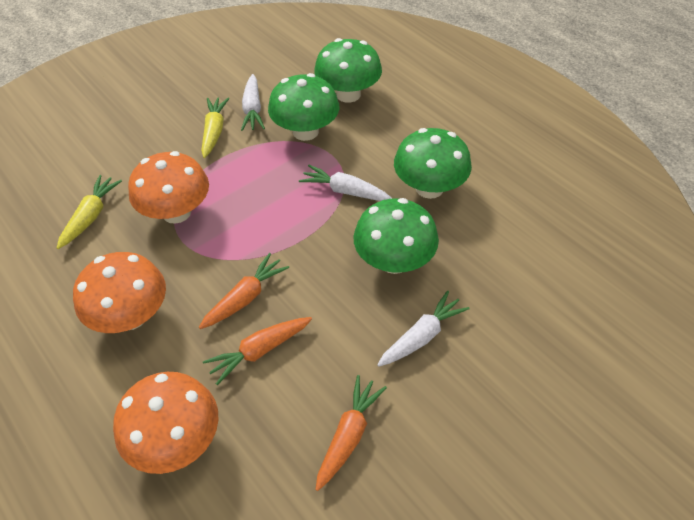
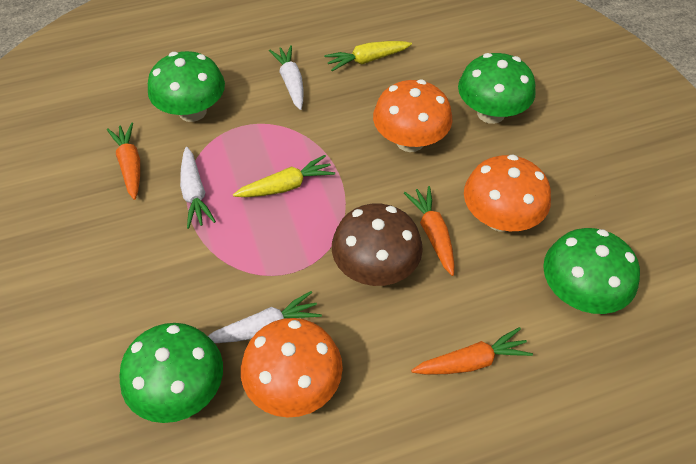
brown mushroom: none = 0 -> [332,204,423,286] = 1

